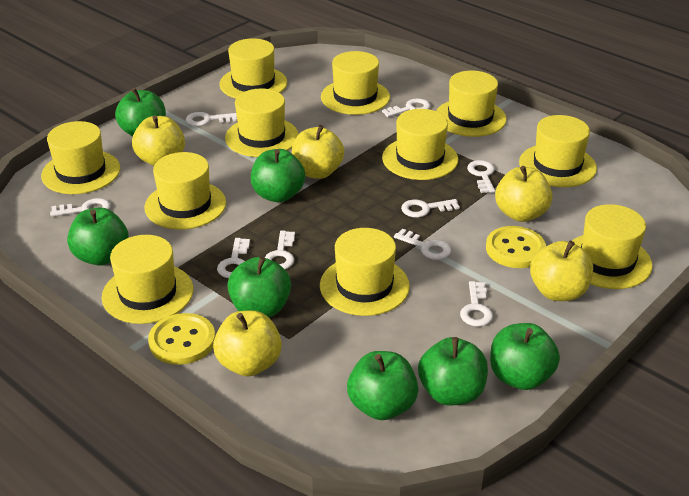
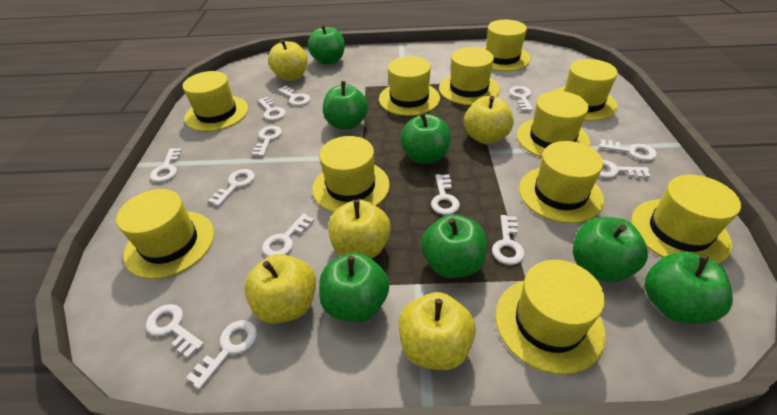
white key: [50,198,110,217] [186,112,237,126] [217,238,250,278] [265,231,295,269] [382,98,430,117] [394,228,451,260] [401,199,460,218] [460,281,493,327] [467,160,495,193] = 9 -> [146,304,204,358] [150,148,182,182] [186,320,257,390] [208,169,255,206] [252,126,282,156] [258,97,286,121] [262,213,315,257] [278,86,310,106] [431,174,460,215] [492,215,525,265] [509,86,533,111] [599,139,657,161] [599,160,650,178] = 13
yellow button: [148,313,215,365] [486,226,546,268] = 2 -> none = 0

